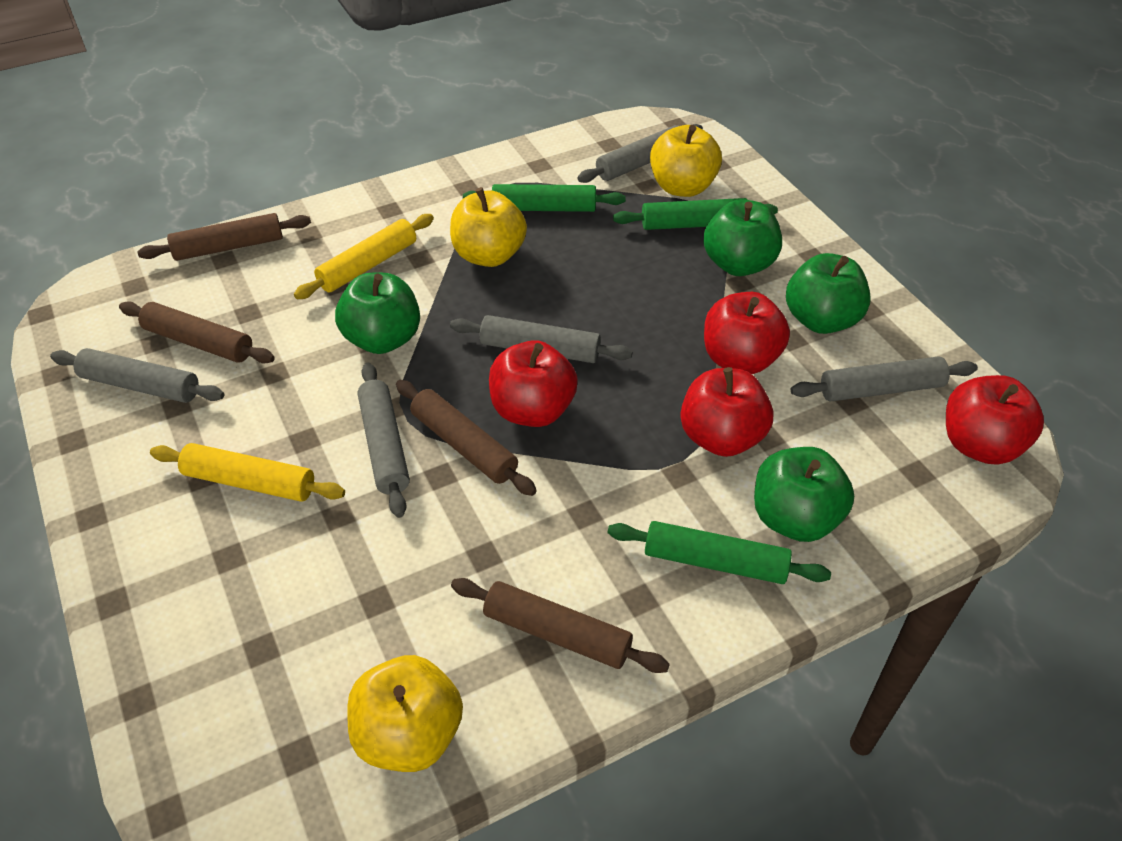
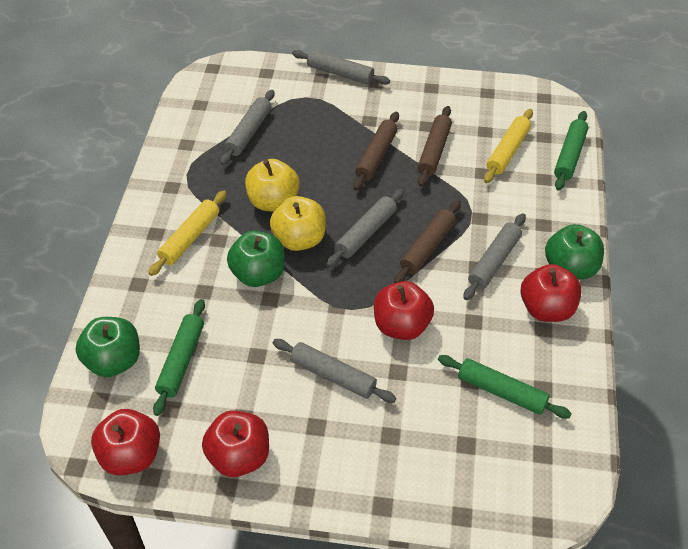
brown rolling pin: [119,302,275,363] [137,213,311,261] [396,380,537,496] [451,578,670,673] = 4 -> [353,112,399,191] [394,200,461,283] [417,106,452,187] = 3
green apple: [335,272,420,354] [703,199,782,276] [754,447,854,542] [786,253,871,334] = 4 -> [76,317,140,377] [227,231,285,287] [545,224,604,280] = 3
yellow apple: [347,655,463,772] [450,187,527,267] [650,125,722,197] = 3 -> [245,159,300,212] [270,196,326,251] = 2

